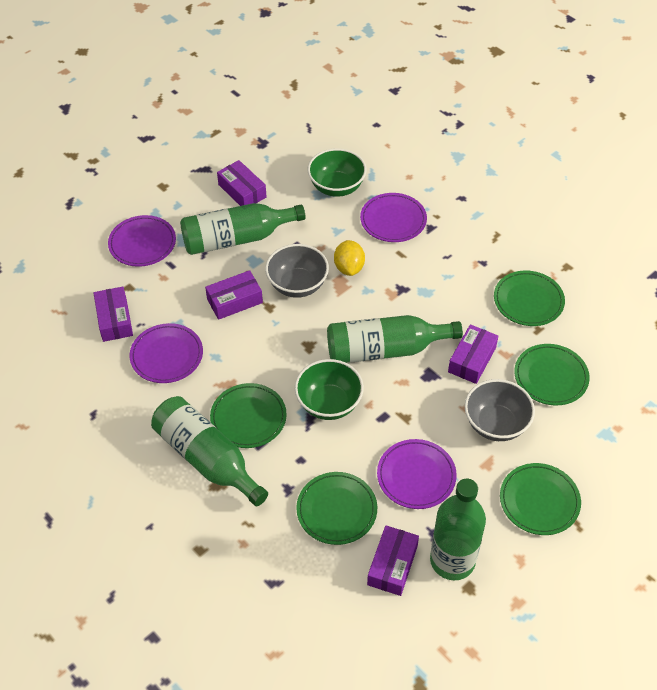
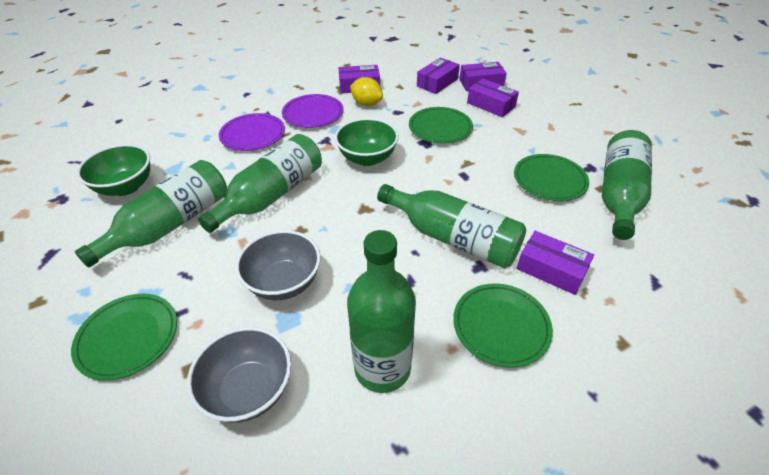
green bottle: [151,396,268,506] [180,203,305,255] [327,315,463,363] [430,479,486,580] = 4 -> [75,160,227,268] [198,134,322,233] [347,230,416,393] [377,184,526,269] [602,130,652,240] = 5
green plate: [210,383,287,448] [296,472,377,545] [494,271,565,326] [500,463,581,535] [514,344,590,406] = 5 -> [71,294,177,380] [409,107,473,144] [453,283,553,368] [514,154,589,201] = 4
purple plate: [108,215,176,267] [130,323,203,383] [360,193,427,242] [377,439,457,509] = 4 -> [219,113,285,151] [282,94,344,128] = 2

